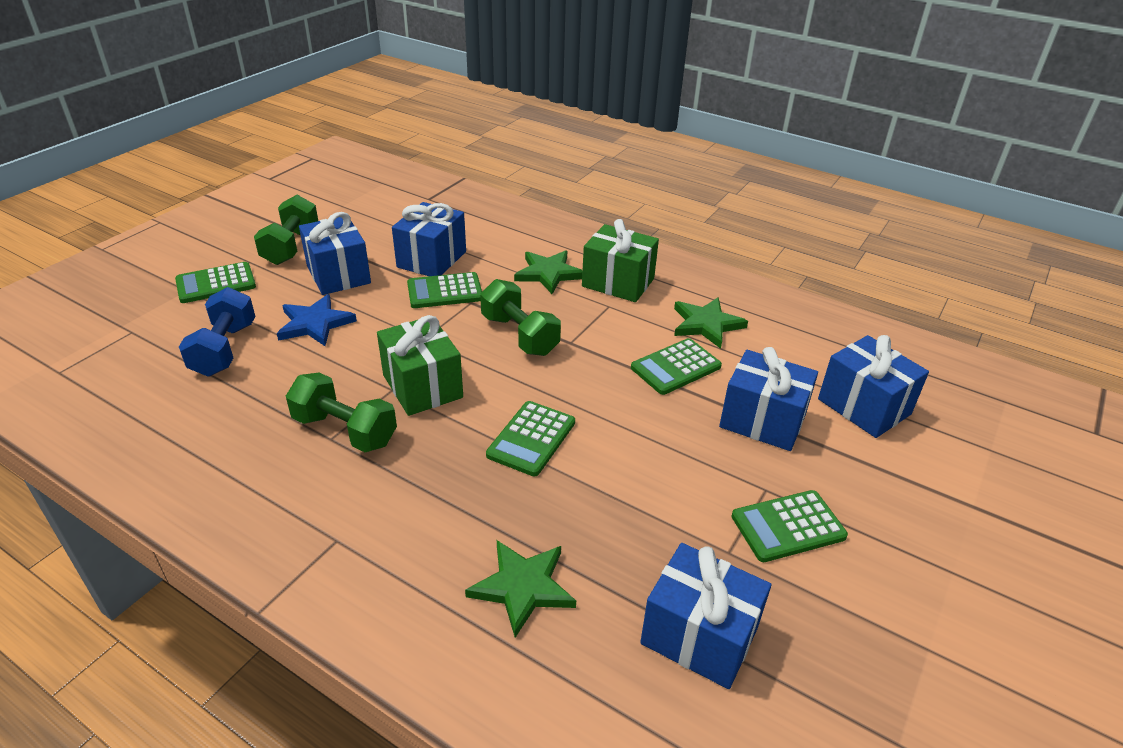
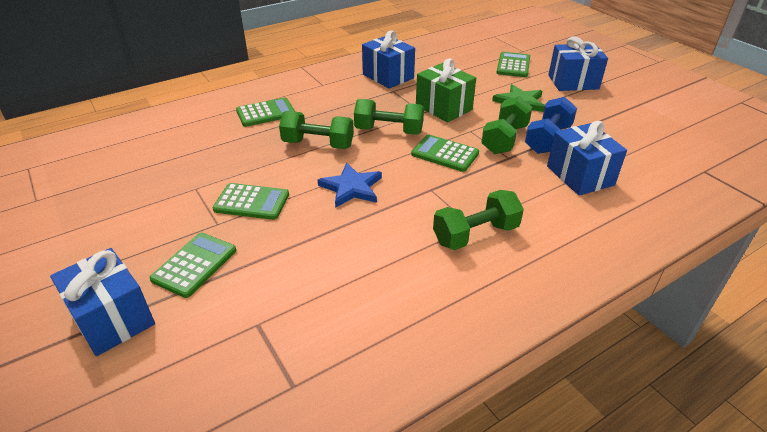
blue gift: [299,212,371,295] [392,202,466,276] [640,543,771,689] [719,347,818,451] [818,335,929,438] = 5 -> [50,248,155,356] [362,31,415,89] [547,121,627,195] [548,36,608,91] = 4
green dumbbell: [254,195,318,265] [286,373,397,452] [480,279,561,356] = 3 -> [279,111,354,149] [354,99,424,135] [433,190,524,250] [481,96,532,154] = 4
green gift: [377,315,463,416] [582,219,659,302] = 2 -> [416,58,476,122] = 1
green star: [465,540,576,638] [514,250,583,294] [674,297,748,349] = 3 -> [492,84,545,112] = 1

